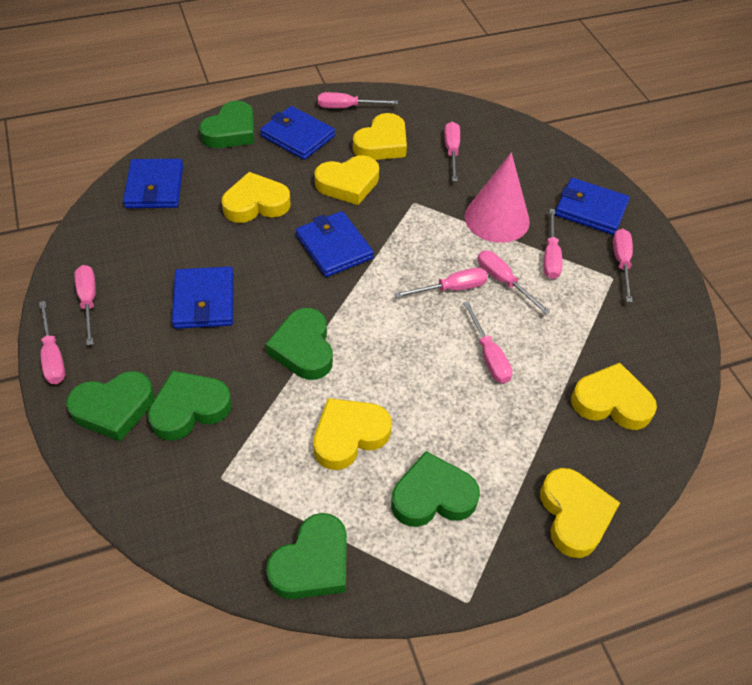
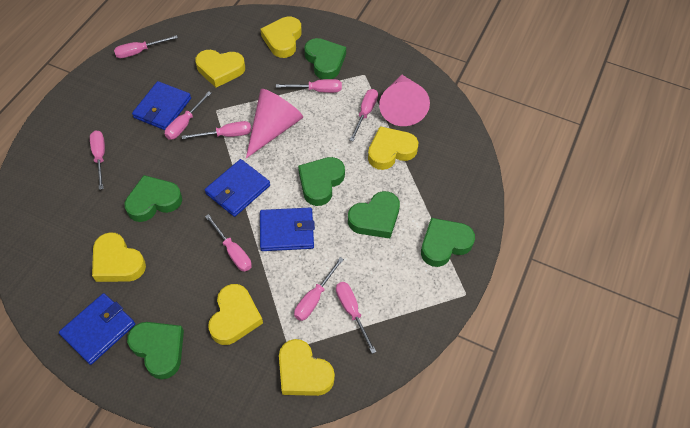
blue wallet: [123,159,183,208] [172,267,234,329] [260,106,335,160] [296,211,374,277] [555,178,630,235] = 5 -> [59,293,135,365] [132,81,191,130] [205,159,270,217] [260,208,315,251] = 4
pink cone: [465,152,530,243] = 1 -> [246,89,303,158] [379,75,430,126] = 2

